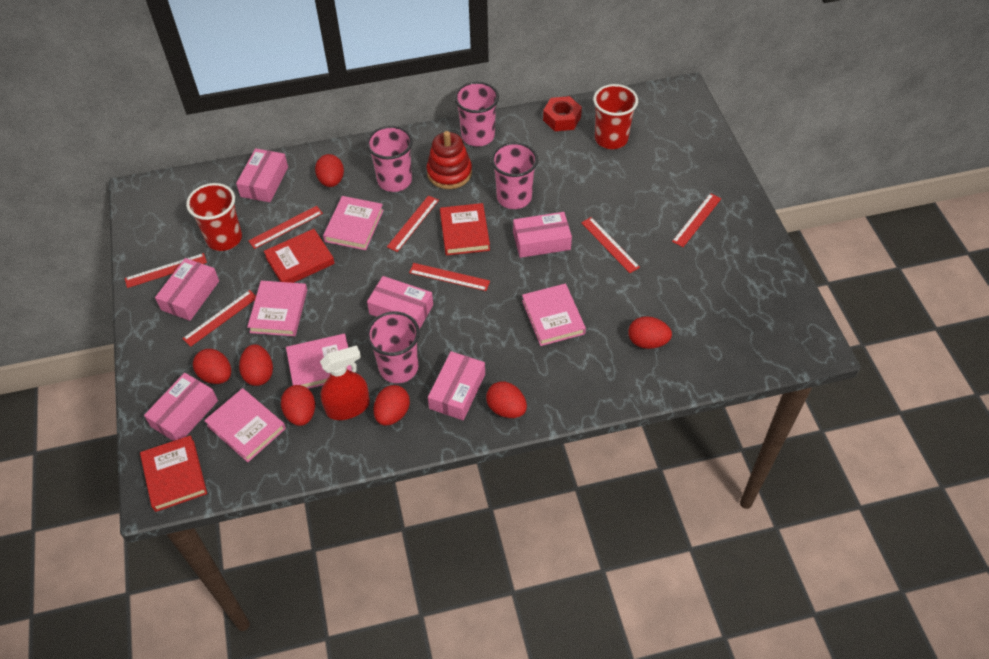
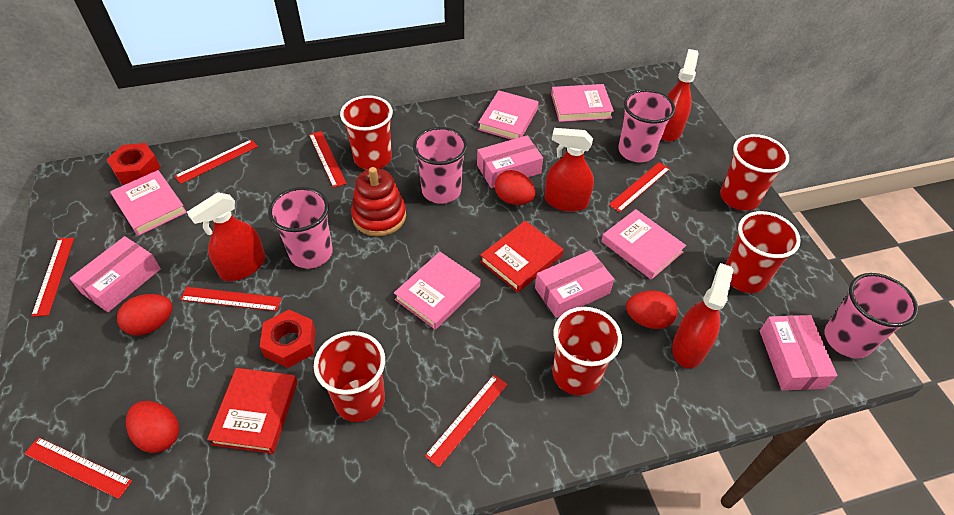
pink box: [144,373,218,441] [155,258,219,321] [236,148,288,202] [367,276,433,330] [428,351,485,420] [513,212,572,258] = 6 -> [70,236,161,312] [477,135,543,188] [535,250,614,318] [760,315,837,391] = 4
red book: [140,435,207,512] [264,229,335,283] [440,203,490,255] = 3 -> [207,368,298,454] [480,221,563,293] = 2
red cup: [186,183,242,251] [593,84,638,149] = 2 -> [314,331,385,422] [340,95,393,170] [553,307,622,395] [720,134,789,211] [725,211,801,293] = 5
red egg: [193,349,231,384] [239,345,273,386] [281,385,315,426] [315,154,344,187] [373,385,410,426] [486,382,527,418] [628,316,672,349] = 7 -> [117,294,173,335] [126,401,179,453] [495,170,535,205] [626,291,678,329] = 4
red nut: [543,96,582,131] = 1 -> [107,143,161,185] [260,310,316,368] = 2
red spray bottle: [320,345,370,420] = 1 -> [187,192,266,281] [545,128,594,212] [661,49,699,142] [672,263,733,368] = 4

